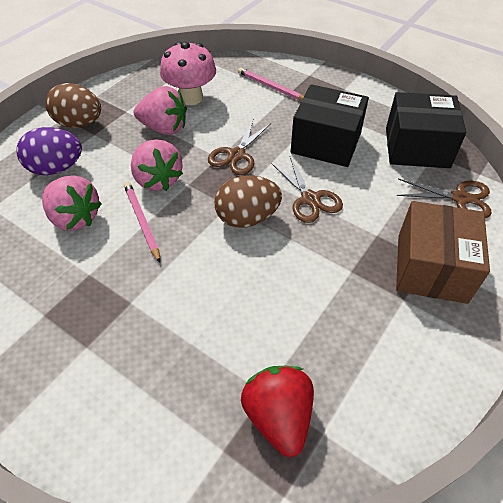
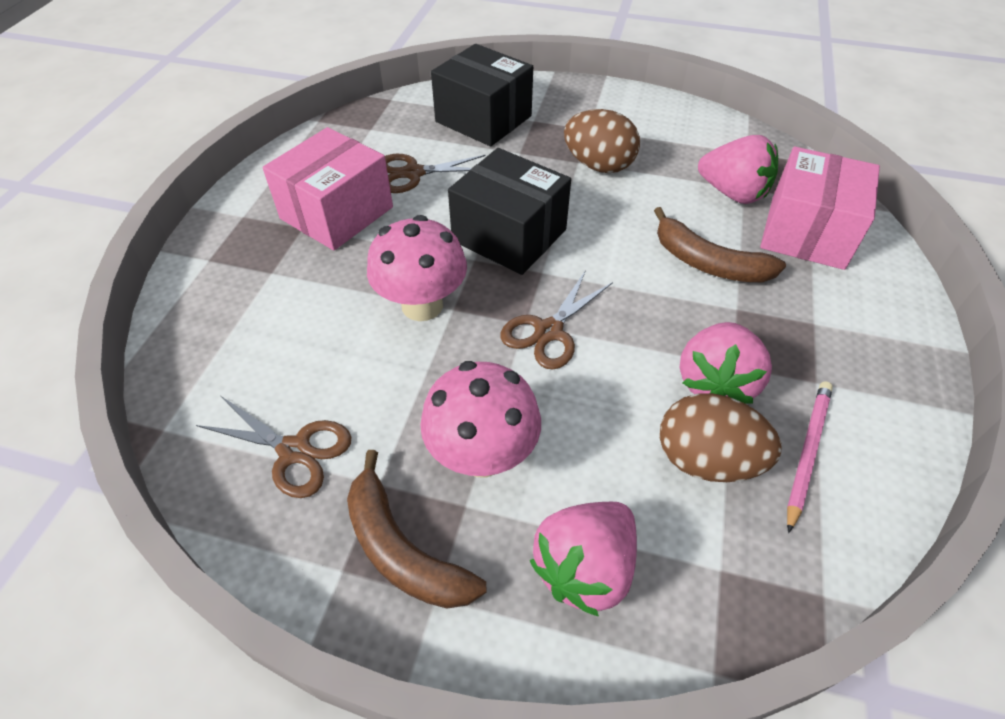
brown banana: none = 0 -> [347,450,487,609] [654,207,786,282] = 2
brown box: [396,201,490,304] = 1 -> none = 0
pink box: none = 0 -> [262,127,393,251] [760,147,880,270] = 2
pink mushroom: [160,42,216,105] = 1 -> [367,215,467,321] [420,361,541,477] = 2
pink pencil: [124,182,160,262] [238,67,304,101] = 2 -> [787,381,833,533] = 1
purple egg: [17,127,82,175] = 1 -> none = 0
red strawberry: [241,366,314,457] = 1 -> none = 0

